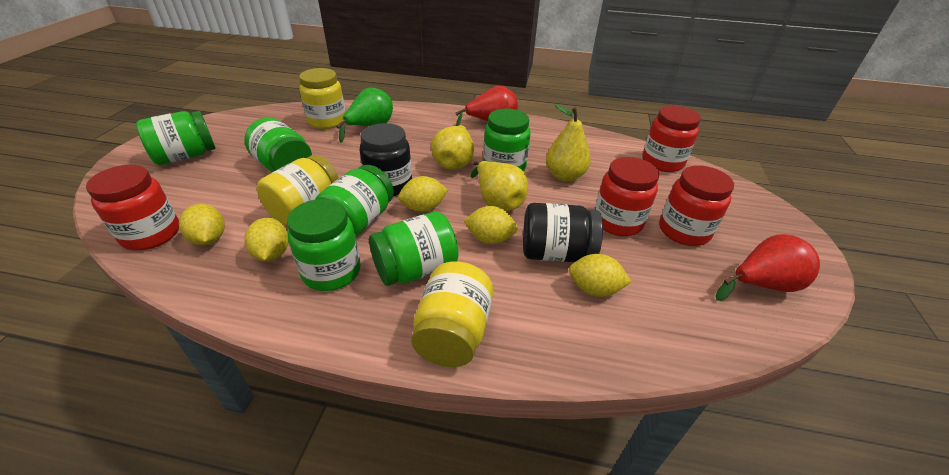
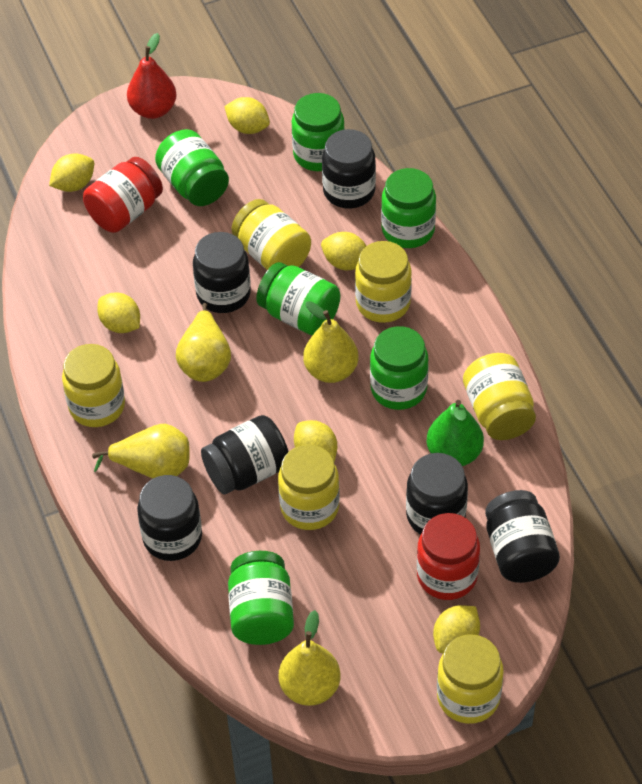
black jar: [360,123,412,196] [523,203,603,262] = 2 -> [137,475,202,561] [193,232,251,313] [201,415,289,494] [322,129,376,208] [406,453,468,535] [485,490,560,583] = 6
red jar: [86,165,179,250] [595,157,659,236] [642,106,701,172] [659,165,734,246] = 4 -> [83,157,163,233] [417,513,480,600] = 2
red pear: [456,86,518,126] [715,234,820,301] = 2 -> [127,33,177,119] = 1
yellow jar: [257,155,339,226] [299,68,346,129] [411,261,493,367] = 3 -> [62,344,125,427] [232,199,311,270] [278,444,340,530] [355,241,412,323] [437,634,504,724] [463,353,536,440] = 6
yellow lemon: [179,204,225,245] [244,218,289,261] [398,176,448,212] [464,206,518,244] [569,254,632,297] = 5 -> [49,153,94,192] [97,292,140,333] [224,97,270,134] [294,420,337,462] [321,232,366,270] [433,605,480,653] = 6
yellow pear: [431,125,474,170] [471,161,528,211] [546,104,591,181] = 3 -> [92,424,190,478] [176,303,231,382] [279,610,341,706] [303,301,358,383] = 4

